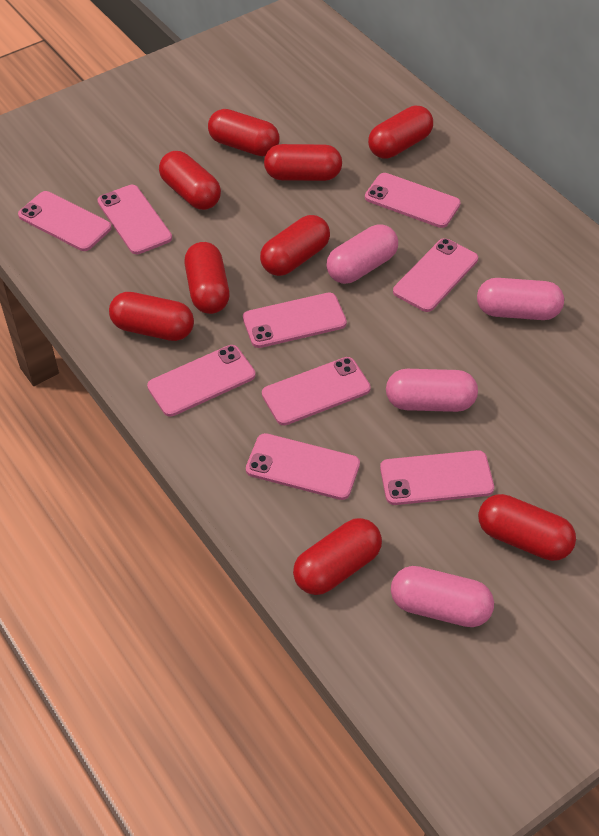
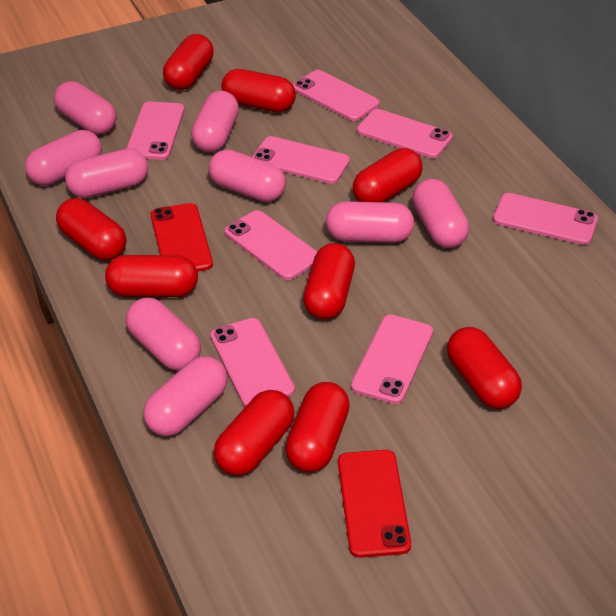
pink capsule: [326,224,398,284] [386,369,478,412] [391,566,494,627] [477,278,564,320] = 4 -> [25,130,102,186] [54,81,117,134] [65,148,148,198] [126,298,201,371] [144,356,228,437] [191,91,239,152] [208,149,286,202] [326,201,414,243] [412,179,469,248] = 9
pink phone: [18,191,112,251] [97,185,172,254] [147,345,255,417] [243,293,347,348] [246,433,360,500] [262,357,371,426] [365,173,461,228] [380,450,494,505] [393,238,478,312] = 9 -> [126,101,184,160] [210,318,295,407] [225,210,317,280] [252,136,350,184] [293,70,380,121] [351,315,433,404] [357,109,453,158] [493,193,598,245] = 8
red phone: none = 0 -> [151,203,213,272] [338,450,411,558] = 2

